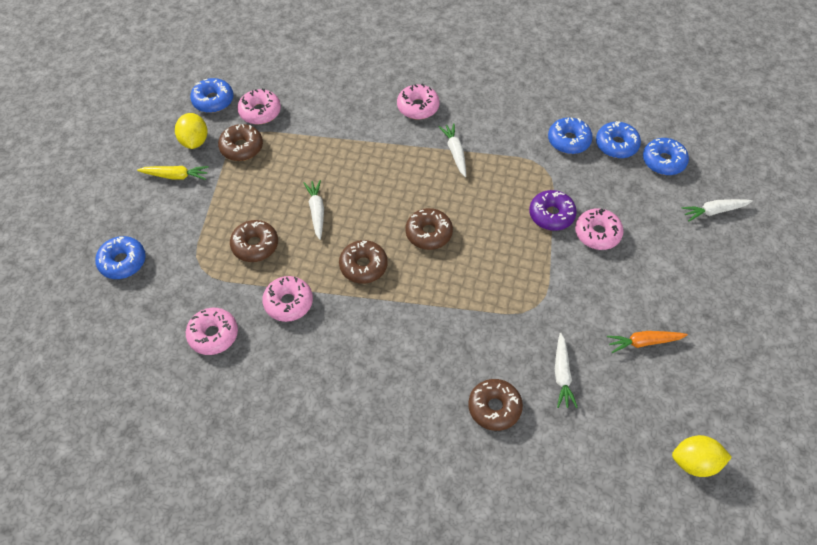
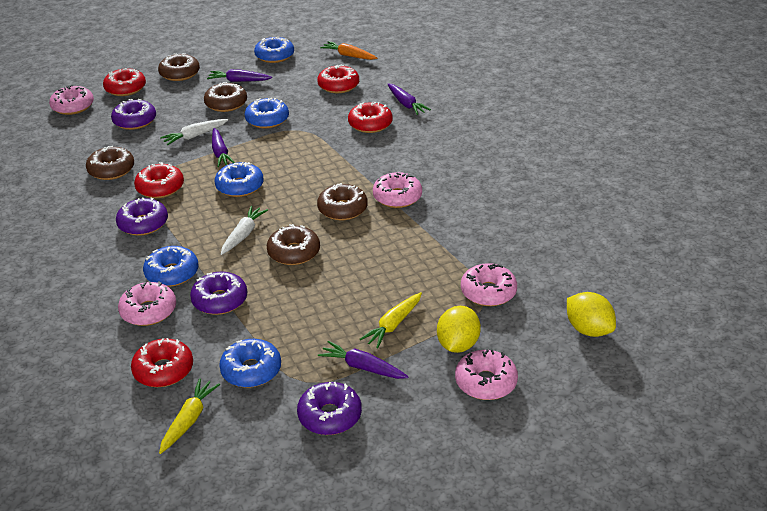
purple carrot: none = 0 -> [207,69,272,82] [212,128,235,167] [318,341,409,379] [387,83,431,115] = 4
purple donut: [529,190,577,231] = 1 -> [111,99,156,130] [116,197,168,236] [190,272,247,315] [297,382,362,435] = 4
red donut: none = 0 -> [103,68,146,96] [131,338,193,387] [134,162,184,198] [317,65,359,93] [348,102,393,133] = 5
white carrot: [304,180,324,240] [439,123,466,177] [555,333,578,408] [681,199,753,222] = 4 -> [160,119,228,146] [221,206,268,255] = 2
yellow carrot: [137,166,209,180] = 1 -> [159,378,220,454] [360,292,422,348] = 2

